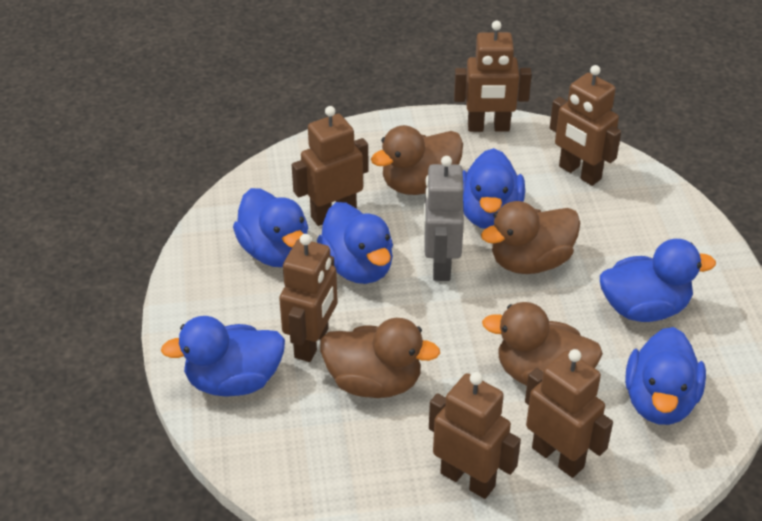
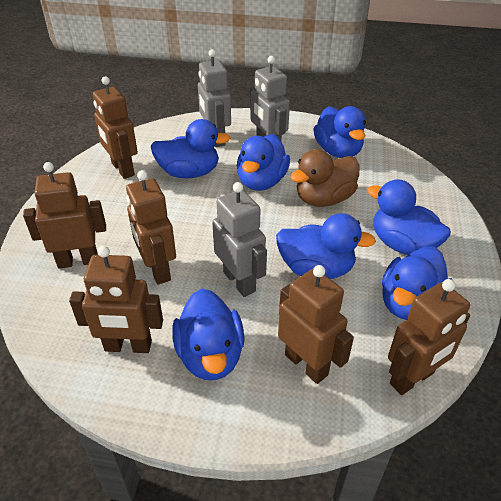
blue duck: [161,316,285,397] [233,188,309,267] [317,202,393,284] [463,148,525,229] [600,239,716,322] [625,327,706,425] = 6 -> [151,119,230,178] [172,289,245,380] [237,134,290,191] [276,213,376,279] [313,106,366,158] [367,179,451,255] [382,246,452,320] = 7
brown duck: [320,318,440,398] [371,125,463,195] [481,201,580,274] [482,302,603,386] = 4 -> [290,149,360,207] = 1
grey robot: [424,156,464,281] = 1 -> [198,49,231,147] [212,182,267,297] [250,56,290,141] = 3

